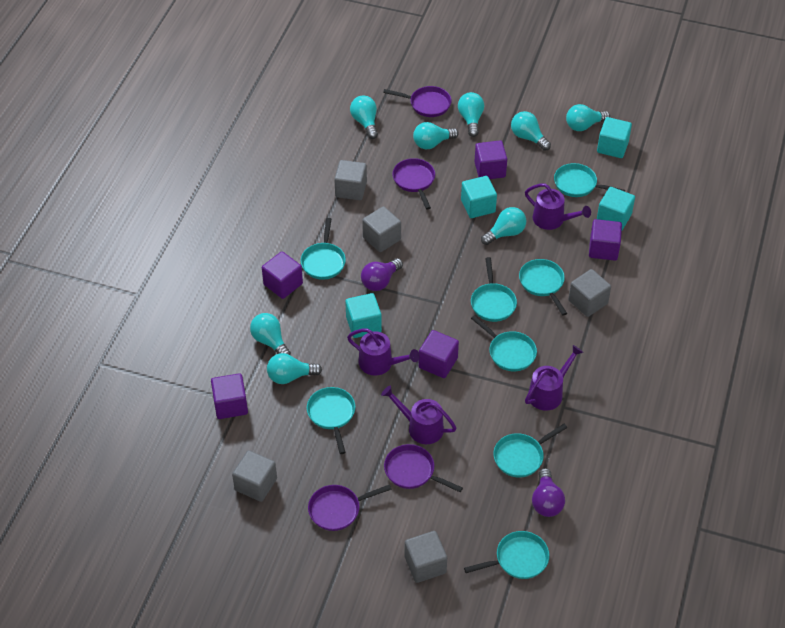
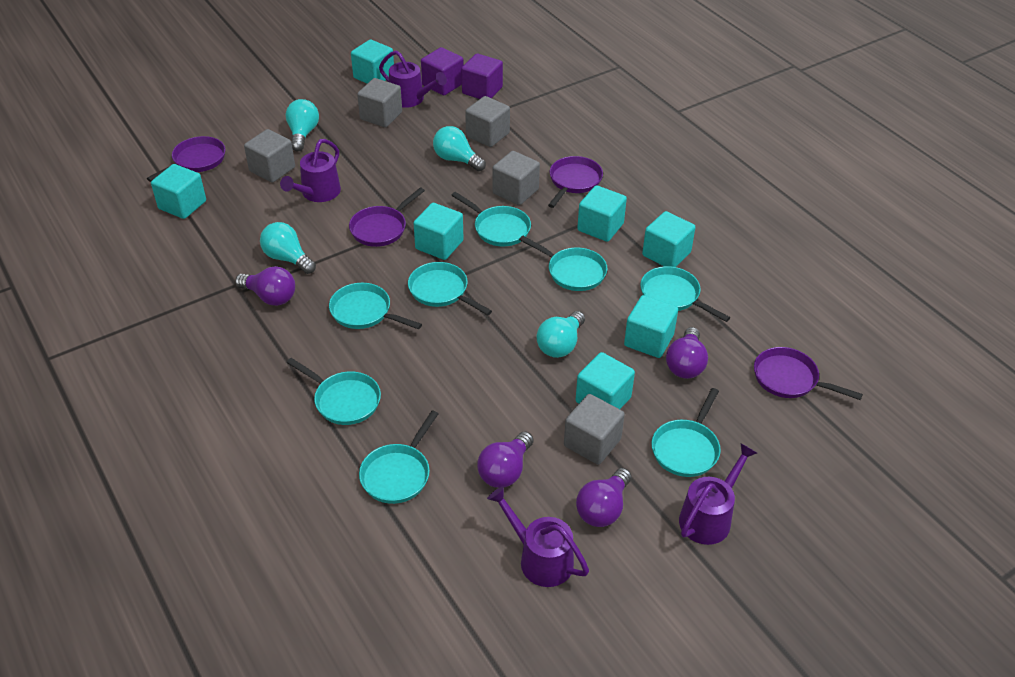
purple cube: [211,373,248,419] [262,251,303,299] [419,330,459,378] [474,141,507,179] [589,219,622,261] = 5 -> [421,47,463,95] [461,53,503,99] = 2
purple light bulb: [361,258,403,291] [532,468,565,517] = 2 -> [235,266,295,306] [477,431,533,488] [576,468,631,527] [666,327,708,379] = 4
turquoise cube: [345,293,382,338] [461,176,497,218] [597,117,632,158] [597,187,635,230] = 4 -> [151,164,206,219] [351,39,394,84] [413,203,464,260] [576,352,635,409] [577,185,627,242] [624,295,678,358] [642,211,696,267] = 7
turquoise light bulb: [250,313,291,355] [267,353,322,384] [350,96,378,139] [413,122,459,149] [458,92,484,137] [481,207,526,245] [511,111,551,151] [566,104,610,131] = 8 -> [260,222,316,274] [285,99,319,151] [433,126,486,171] [536,311,585,358] = 4

